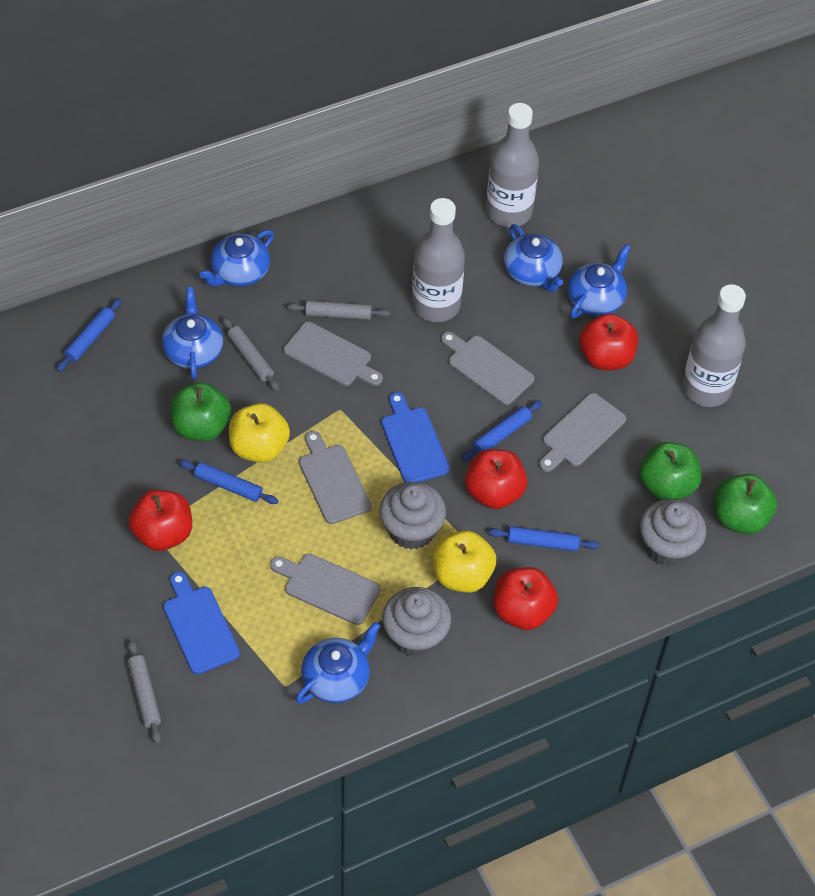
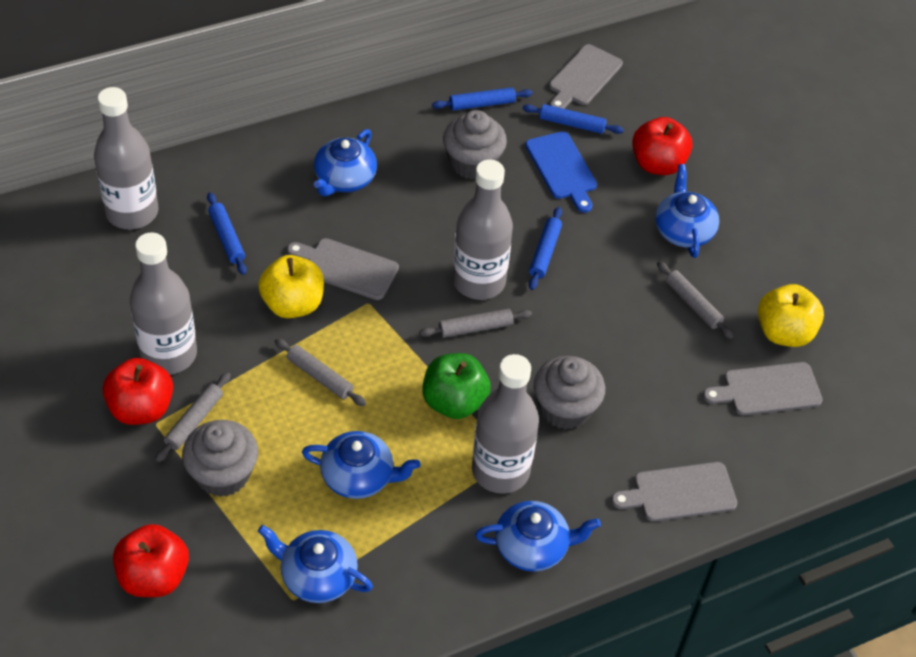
blue cutting board: [163,572,240,674] [381,392,450,482] = 2 -> [525,131,597,213] = 1
green apple: [170,383,231,441] [640,442,702,500] [715,474,778,534] = 3 -> [422,353,491,419] = 1
grey bottle: [412,198,465,322] [486,103,539,227] [682,284,746,407] = 3 -> [94,87,159,230] [130,232,197,375] [452,159,513,300] [472,354,539,494] = 4
grey cutting board: [270,554,381,625] [283,322,383,386] [299,431,371,524] [441,332,535,405] [539,393,626,472] = 5 -> [287,238,399,300] [549,44,623,109] [611,462,737,522] [703,362,823,415] = 4
grey rolling pin: [128,640,161,744] [222,317,279,391] [287,301,390,320] = 3 -> [155,372,231,462] [275,338,366,406] [419,309,532,338] [657,261,734,339] = 4
red apple: [129,490,192,551] [465,449,527,509] [494,567,558,630] [579,313,638,370] = 4 -> [102,358,173,425] [113,524,189,597] [632,117,692,175] = 3

